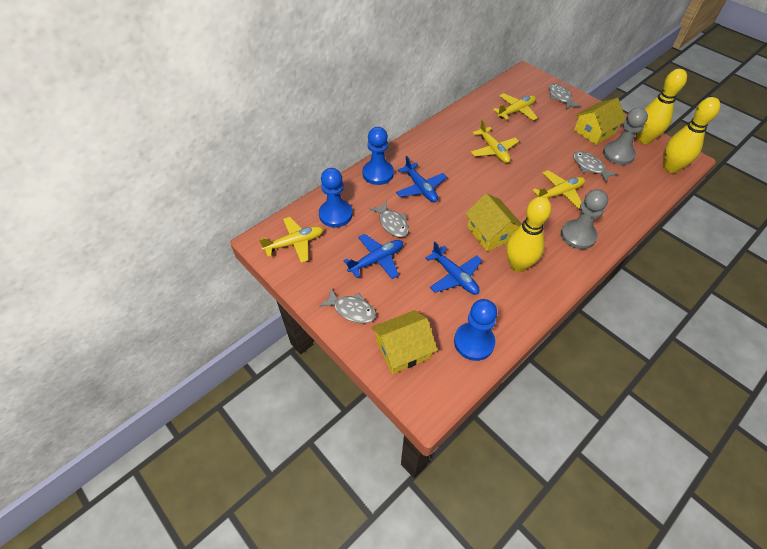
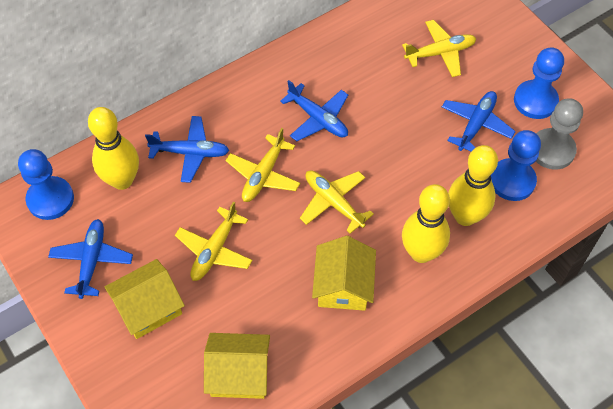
blue plane: [344,234,403,279] [396,156,447,202] [426,242,482,295] = 3 -> [48,219,133,299] [145,116,230,183] [280,80,348,141] [442,91,516,152] = 4
grey fish: [319,289,376,323] [369,201,409,237] [549,83,581,110] [573,151,618,183] = 4 -> none = 0
grey pawn: [561,189,608,249] [603,108,648,165] = 2 -> [536,99,583,170] = 1

